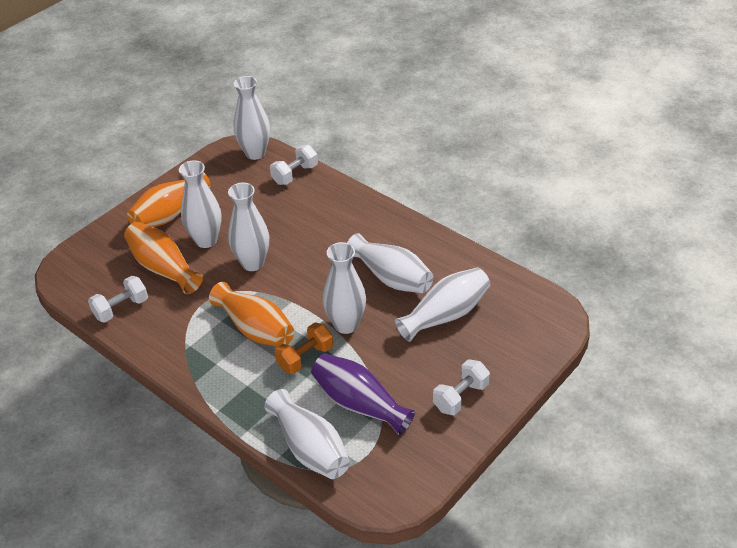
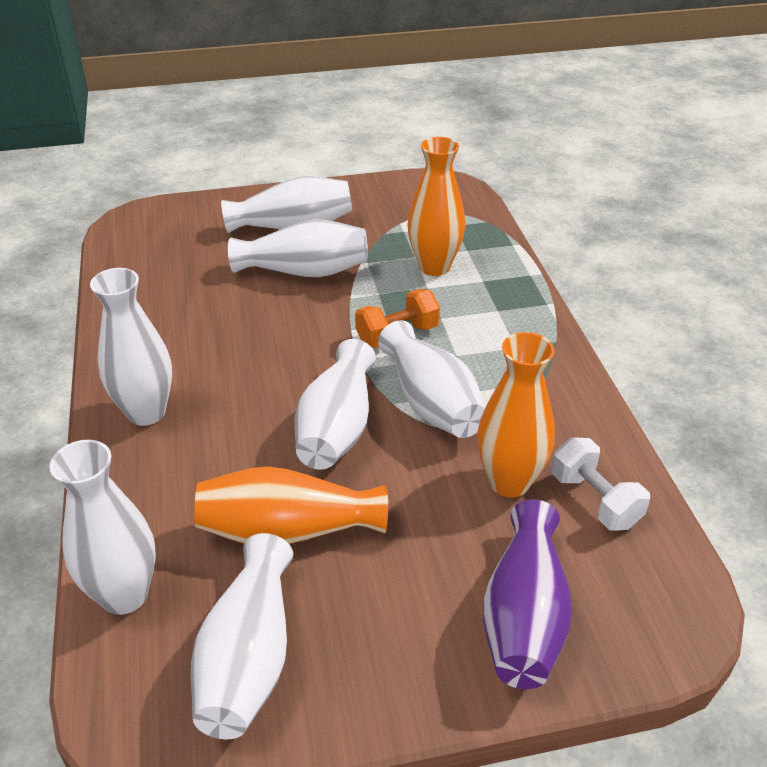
white dumbbell: [88,276,148,323] [270,145,318,185] [433,359,490,415] = 3 -> [551,437,650,531] = 1

